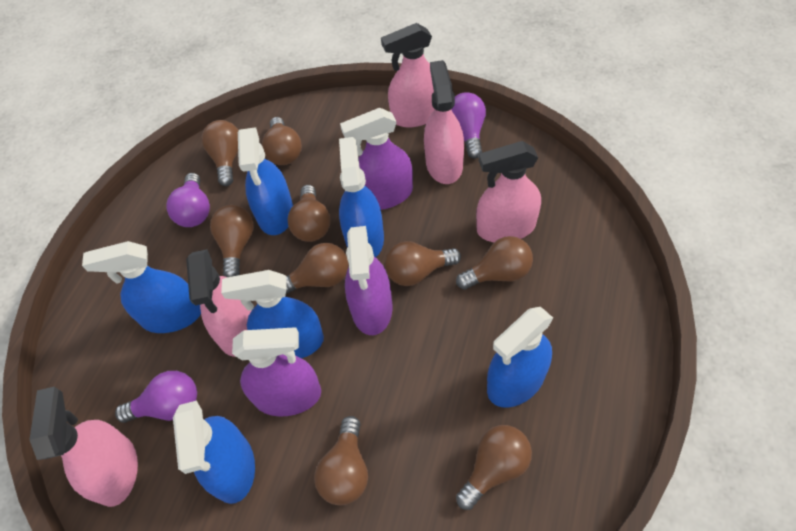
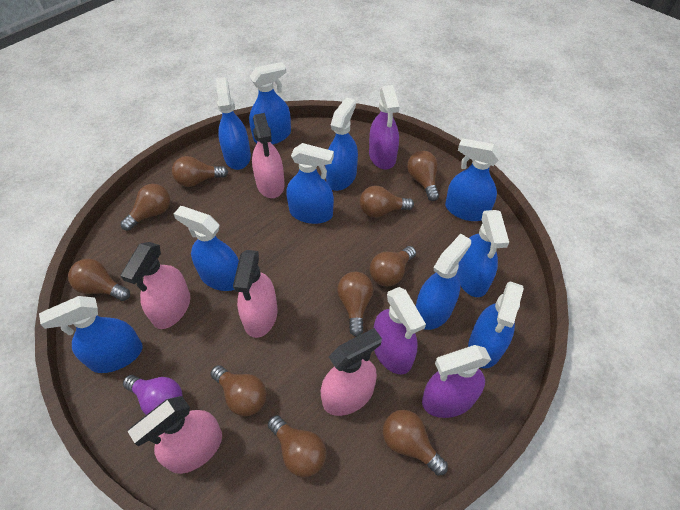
blue spray bottle: [82,241,201,333] [173,401,255,504] [221,270,324,358] [238,127,293,235] [339,137,384,257] [487,307,553,408] = 6 -> [39,296,143,373] [174,206,239,291] [216,77,251,170] [249,62,291,144] [286,143,334,224] [325,97,358,191] [416,234,471,330] [445,138,501,221] [456,210,509,297] [468,281,524,368] = 10
brown light bulb: [202,120,239,186] [210,205,254,277] [262,117,302,165] [286,243,349,294] [288,185,330,242] [314,416,368,505] [385,241,461,286] [456,236,533,290] [456,425,532,510] = 9 -> [68,259,130,301] [120,184,170,231] [172,156,228,187] [210,365,267,416] [268,415,327,478] [337,272,373,337] [360,186,414,218] [370,246,416,287] [383,410,448,476] [407,151,439,201] = 10
purple light bulb: [115,371,197,423] [166,173,210,227] [451,92,486,159] = 3 -> [123,375,183,415] = 1

